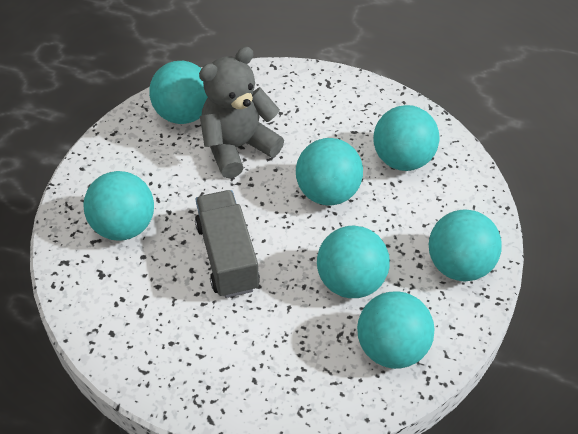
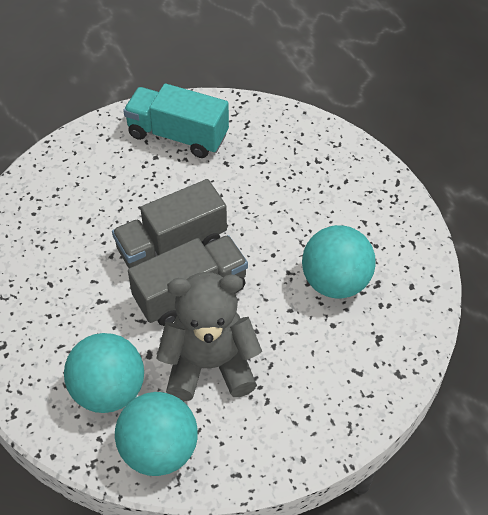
grey truck: [195,190,260,298] = 1 -> [112,179,227,268] [128,235,248,326] = 2
turquoise ball: [83,171,154,241] [149,61,208,124] [296,138,363,206] [317,226,390,298] [357,291,435,369] [374,105,439,171] [429,209,502,281] = 7 -> [64,333,144,413] [115,392,198,476] [302,225,376,299] = 3
turquoise truck: none = 0 -> [123,83,229,158] = 1

